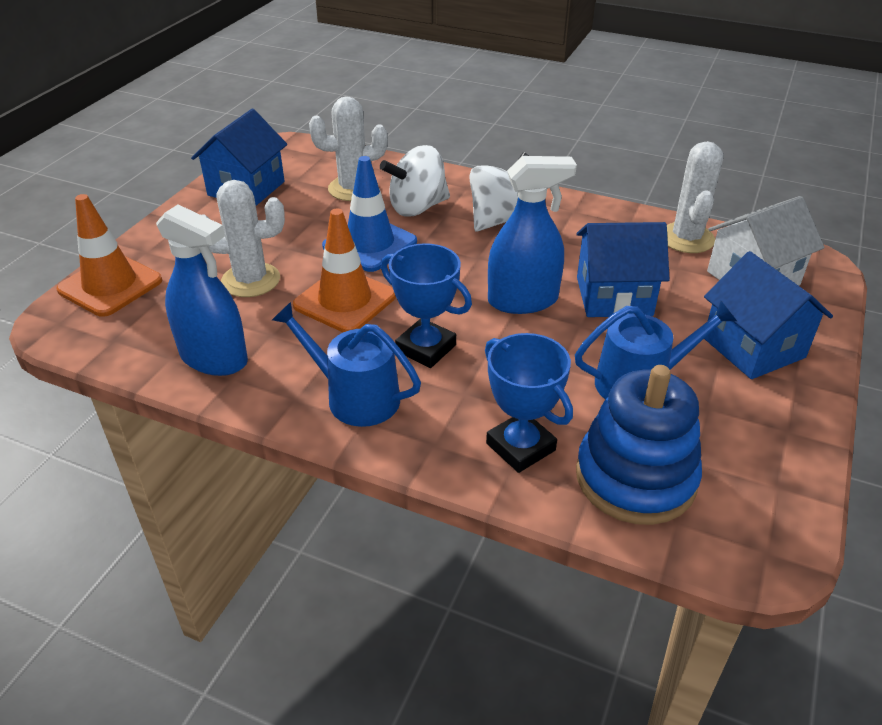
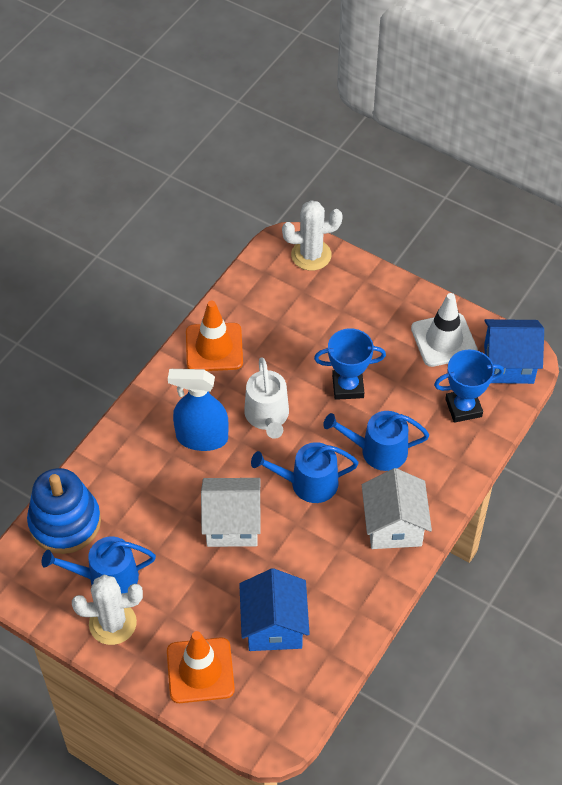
blue house: [191,109,287,206] [576,222,670,317] [704,251,833,379] = 3 -> [239,568,310,651] [484,319,544,384] = 2
blue spray bottle: [156,204,248,376] [488,156,577,314] = 2 -> [168,369,229,451] = 1
blue traffic cone: [322,156,417,272] = 1 -> none = 0
blue watering can: [272,302,421,427] [575,300,737,400] = 2 -> [42,537,156,593] [251,442,359,503] [323,411,429,471] = 3
white cactus: [202,180,285,297] [309,96,388,201] [667,141,723,253] = 3 -> [72,574,143,645] [282,200,343,271] = 2
white house: [707,196,824,286] = 1 -> [201,478,261,547] [362,468,432,549] = 2
white spinning top: [380,145,450,217] [469,152,529,231] = 2 -> none = 0
white traffic cone: none = 0 -> [411,293,478,367] = 1
white watering can: none = 0 -> [244,357,289,439] = 1

